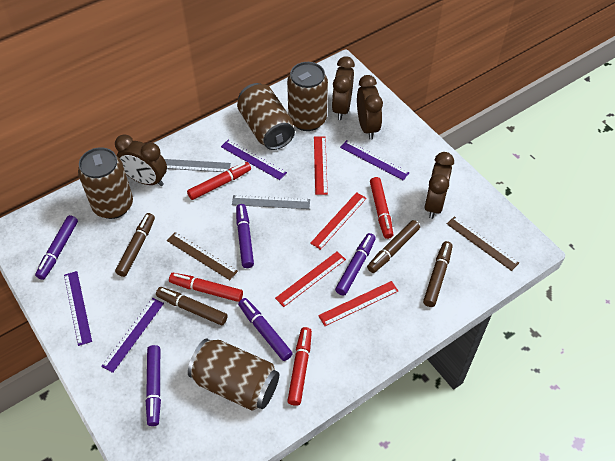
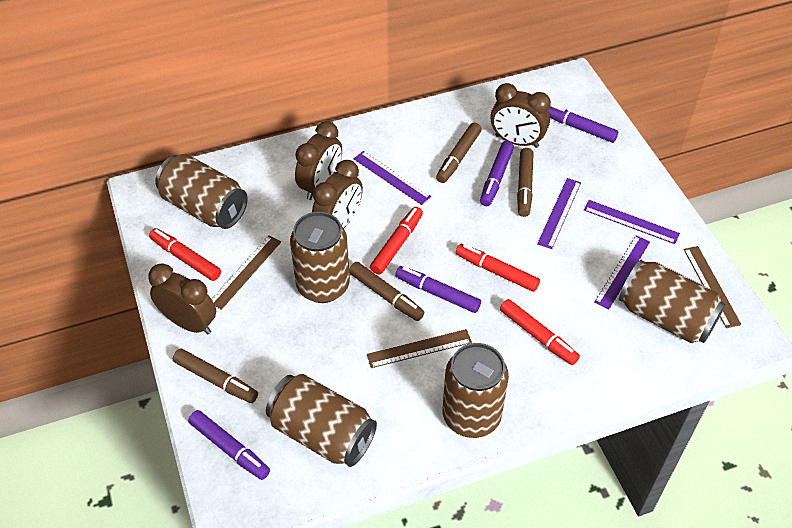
brown can: [78,147,133,219] [188,338,279,411] [237,83,295,150] [287,62,328,131] = 4 -> [155,154,248,229] [266,374,377,467] [290,212,350,303] [443,343,509,438] [619,260,726,343] = 5
brown ruler: [167,232,238,280] [447,216,519,271] = 2 -> [212,236,281,310] [367,329,472,368] [684,246,742,328] = 3
grey ruler: [164,159,231,172] [232,195,310,209] = 2 -> none = 0
purple marker: [35,215,78,280] [146,345,161,426] [236,204,254,268] [238,298,293,361] [335,233,376,296] = 5 -> [188,410,270,480] [395,266,481,313] [480,141,514,206] [548,104,618,143] = 4
red ruler: [275,251,346,307] [310,192,367,250] [314,136,328,195] [318,281,398,326] = 4 -> none = 0

